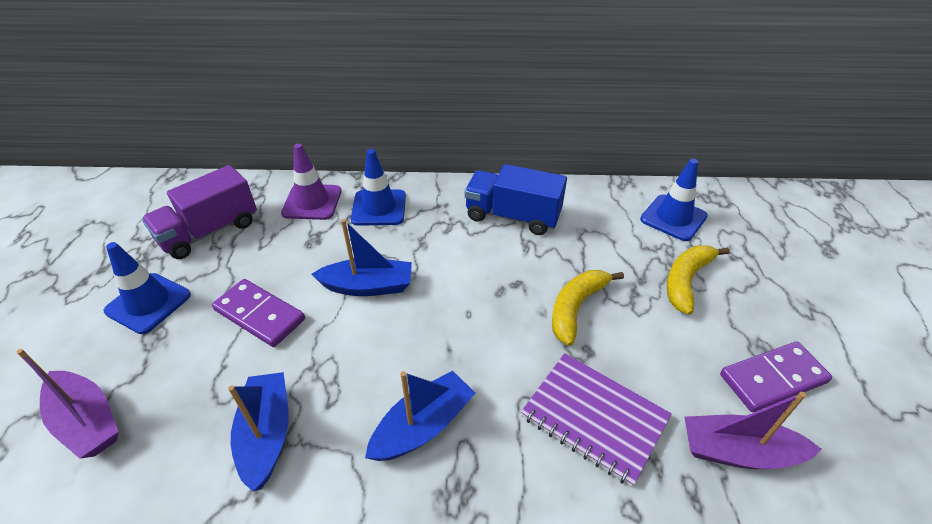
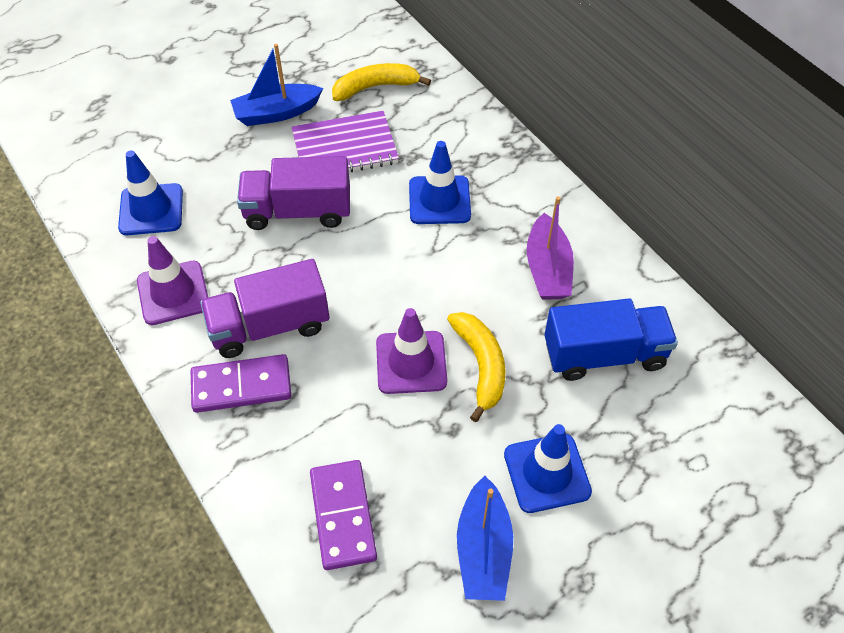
blue boat: [228,372,289,492] [312,219,412,296] [365,371,475,461] = 3 -> [230,44,323,126] [457,476,513,601] = 2
purple boat: [16,349,118,459] [685,392,821,469] = 2 -> [527,196,574,300] = 1
purple traffic cone: [281,144,341,220] = 1 -> [137,236,208,325] [376,308,447,394] = 2
purple truck: [142,165,257,259] = 1 -> [200,259,330,358] [237,156,350,230] = 2

